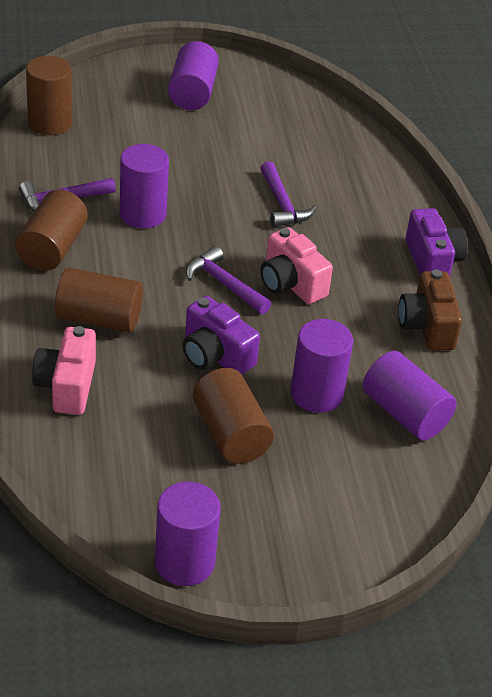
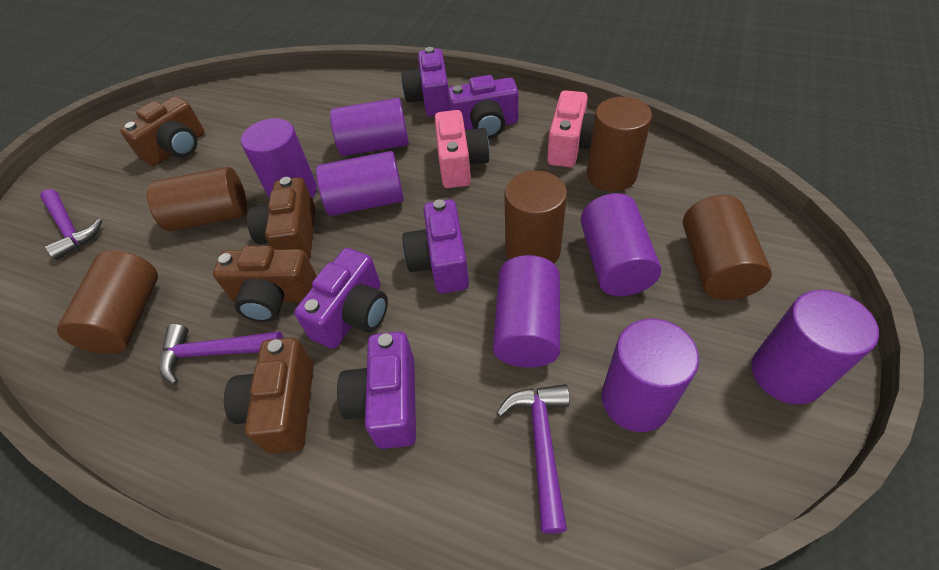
brown camera: [398,270,462,351] = 1 -> [120,97,205,166] [213,246,317,322] [224,337,314,454] [247,177,315,260] = 4
brown cylinder: [15,190,88,271] [26,56,72,135] [55,268,143,332] [193,368,274,464] = 4 -> [57,250,158,354] [147,167,247,232] [504,171,567,263] [587,97,652,191] [683,195,772,300] = 5
purple camera: [183,296,260,374] [406,208,468,277] = 2 -> [294,248,388,349] [337,331,416,449] [401,47,450,116] [402,199,469,293] [448,75,518,139] = 5
purple cylinder: [120,144,169,228] [155,482,221,586] [168,41,219,110] [291,319,353,413] [363,351,457,440] = 5 -> [241,118,317,199] [316,151,404,216] [330,98,409,156] [493,255,560,368] [581,193,661,296] [602,319,699,432] [751,290,879,404] = 7

